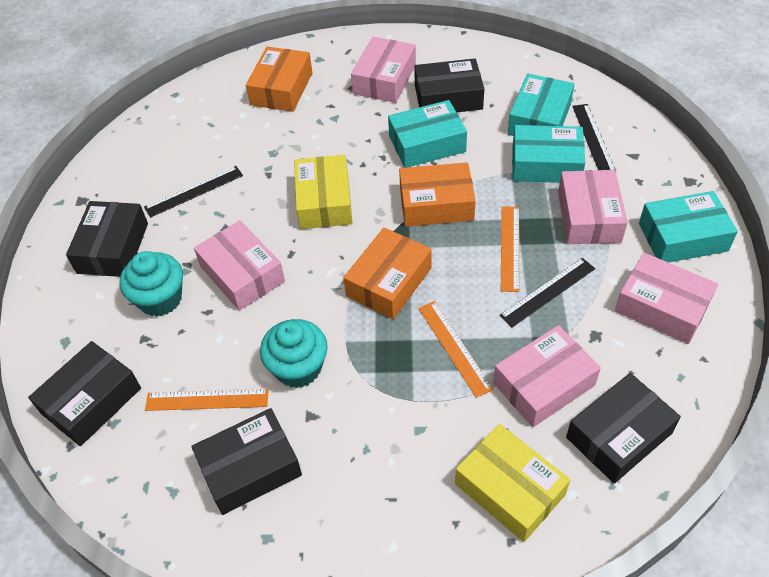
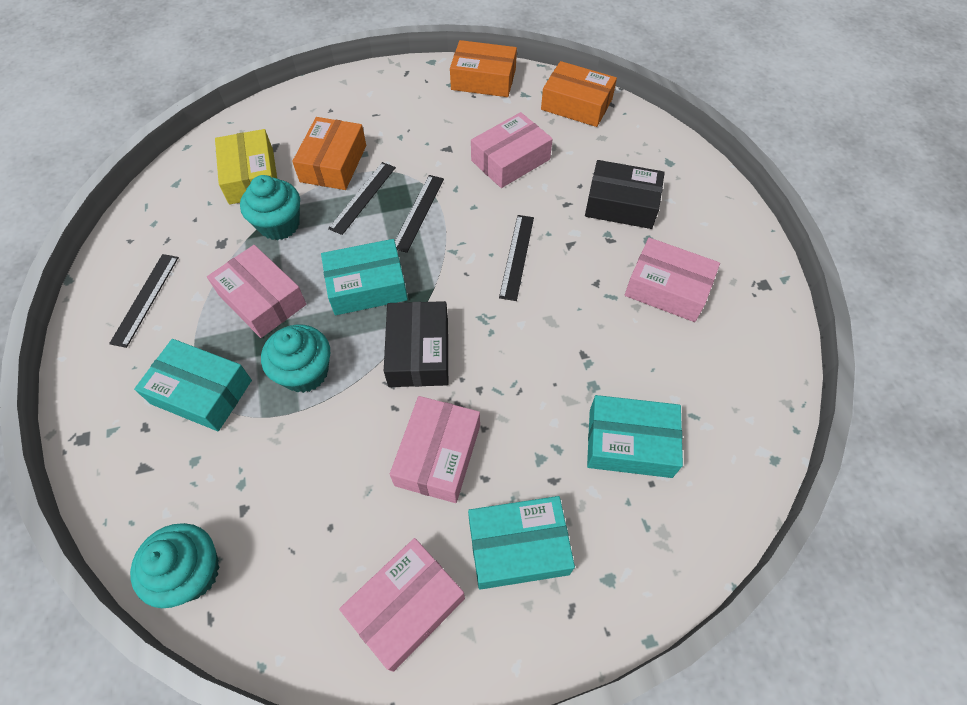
black box: [28,341,141,446] [66,201,148,277] [191,408,302,515] [414,58,484,112] [566,373,681,484] = 5 -> [384,301,448,387] [585,160,665,229] = 2
black ruler: [144,166,243,218] [499,258,595,328] [572,104,616,171] = 3 -> [109,254,179,348] [328,162,396,235] [395,175,444,253] [499,215,534,301] = 4
orange ruler: [145,389,269,411] [418,301,494,398] [501,206,519,292] = 3 -> none = 0
turquoise cupcake: [119,251,183,317] [260,319,328,388] = 2 -> [130,523,220,608] [240,175,300,240] [261,324,330,393] = 3
yellow box: [294,155,353,229] [455,424,570,542] = 2 -> [215,129,277,205] = 1

